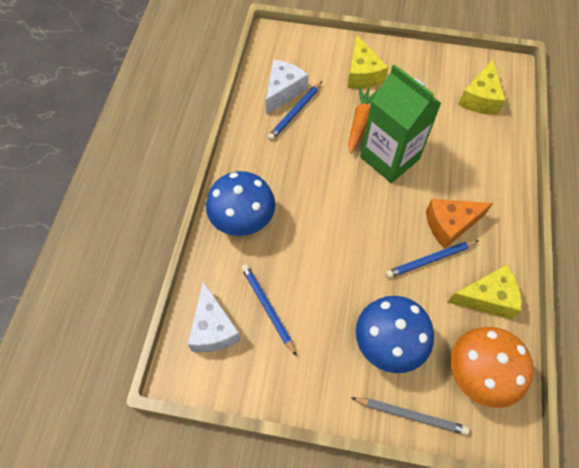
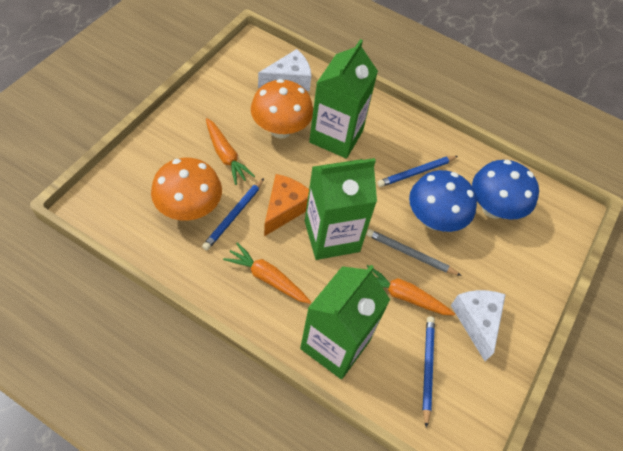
green carton: [360,64,441,183] = 1 -> [300,265,390,379] [305,158,377,260] [309,39,378,159] = 3
orange carrot: [348,86,378,153] = 1 -> [206,118,255,185] [223,242,311,304] [367,265,455,316] = 3
orange mushroom: [450,327,534,408] = 1 -> [151,158,222,221] [251,79,313,139] = 2
yellow cheese: [348,35,389,89] [448,265,522,319] [458,59,506,115] = 3 -> none = 0

